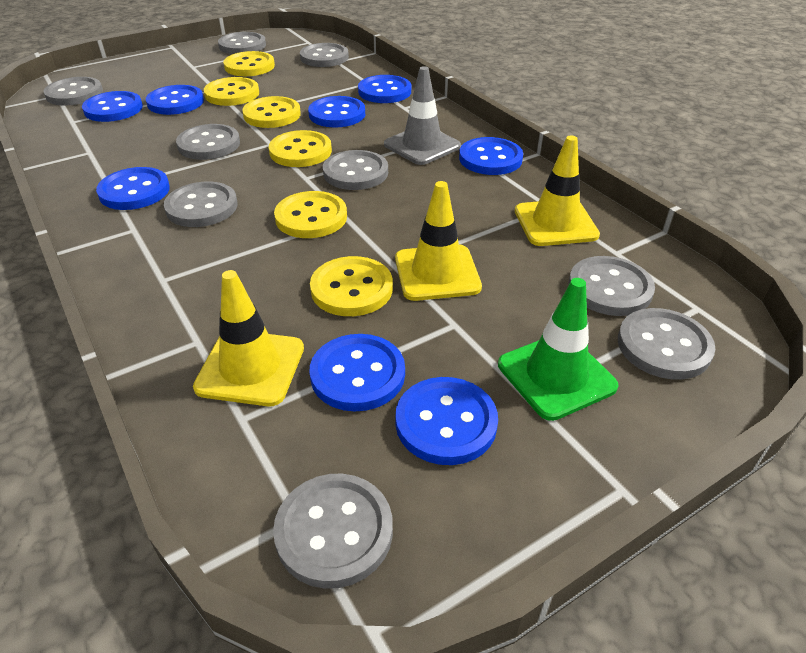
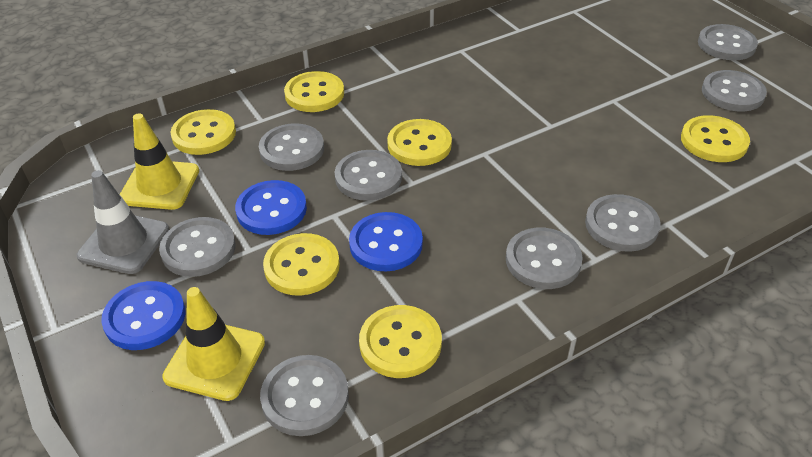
blue button: [82,91,143,122] [96,167,170,210] [146,85,204,115] [308,96,365,127] [310,334,405,411] [358,75,411,103] [395,377,498,465] [459,137,523,175] = 8 -> [101,281,186,350] [235,180,307,235] [349,212,423,272] = 3
green traffic cone: [498,278,619,421] = 1 -> none = 0
grey button: [43,77,103,106] [164,182,238,227] [176,124,240,160] [218,32,266,54] [273,474,393,589] [300,43,349,67] [323,150,388,190] [568,256,655,316] [618,308,715,380] = 9 -> [159,217,236,277] [259,123,324,171] [260,355,349,436] [335,150,402,201] [506,228,583,289] [585,194,661,252] [698,24,758,60] [702,70,767,111] = 8
yellow traffic cone: [193,270,304,406] [395,181,482,301] [515,136,600,246] = 3 -> [120,113,199,210] [162,287,265,401] = 2

